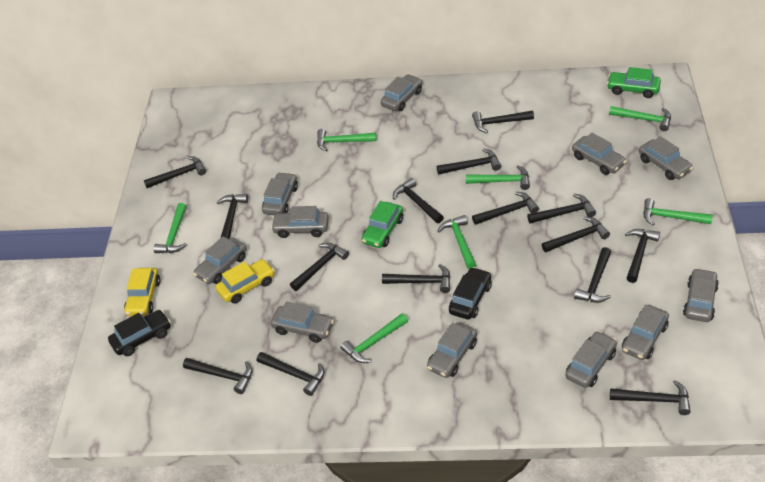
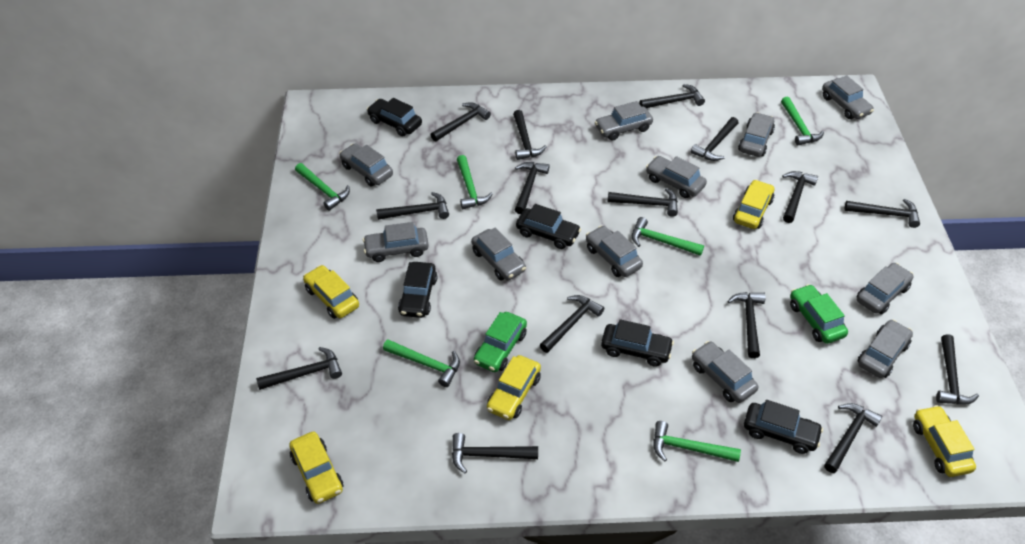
black car: [108,310,171,356] [449,267,492,320] = 2 -> [367,98,422,137] [398,262,437,318] [516,204,581,249] [601,319,674,367] [744,400,823,454] = 5
green hammer: [153,203,187,253] [317,129,376,151] [340,313,408,363] [438,215,476,269] [466,165,530,190] [609,106,671,131] [643,198,713,225] = 7 -> [295,163,350,211] [383,340,460,387] [457,155,493,209] [632,217,704,256] [653,421,741,462] [781,97,824,145] = 6
yellow car: [124,268,160,316] [215,259,275,304] = 2 -> [289,431,343,504] [303,265,359,319] [487,355,541,420] [733,180,774,229] [913,405,976,477] = 5

